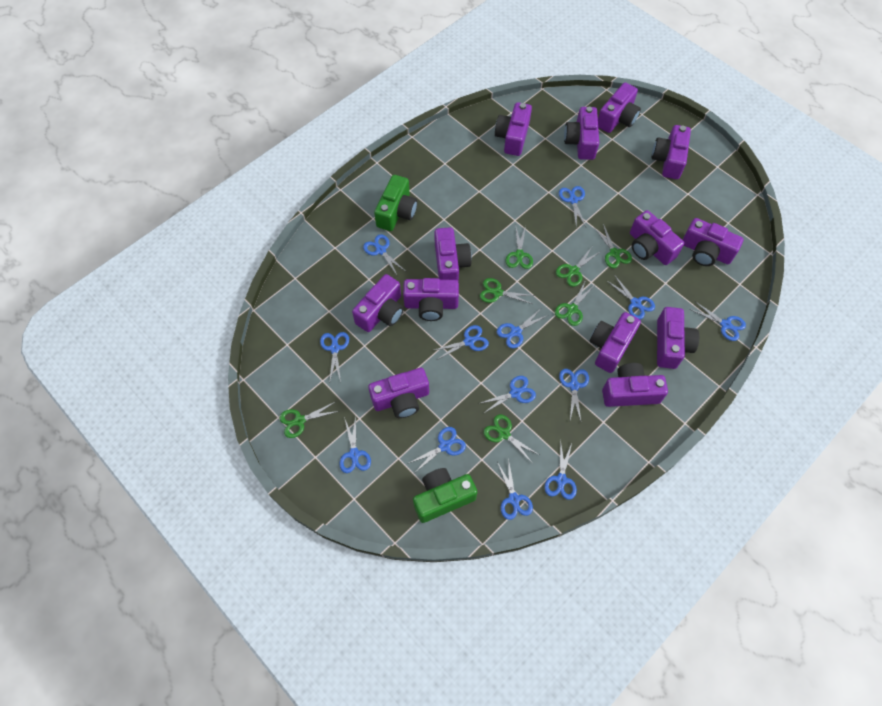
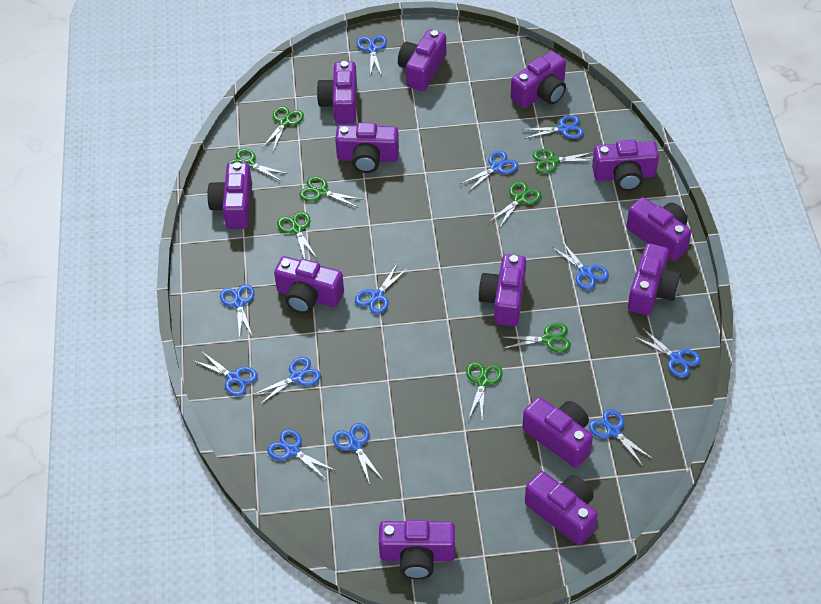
blue scissors: [320,332,349,384] [339,416,371,473] [363,234,405,275] [407,427,466,472] [432,325,489,360] [478,376,536,413] [497,309,548,348] [497,458,533,520] [544,439,577,500] [559,186,586,227] [559,369,589,421] [606,275,655,319] [690,302,746,341] = 13 -> [192,351,258,396] [220,284,255,340] [252,357,321,404] [267,429,336,480] [333,423,383,484] [355,263,408,314] [357,35,387,76] [461,151,519,192] [521,115,584,139] [552,240,609,290] [589,409,654,467] [635,328,701,378] = 12
green camera: [374,175,417,231] [413,468,477,523] = 2 -> none = 0
green scissors: [279,402,339,438] [480,278,535,304] [484,415,539,462] [506,226,533,269] [555,280,594,326] [556,247,601,287] [594,224,632,268] = 7 -> [227,148,288,181] [262,106,304,151] [277,211,317,259] [300,176,364,208] [466,362,503,418] [489,181,541,228] [501,323,571,352] [533,149,594,174] = 8

